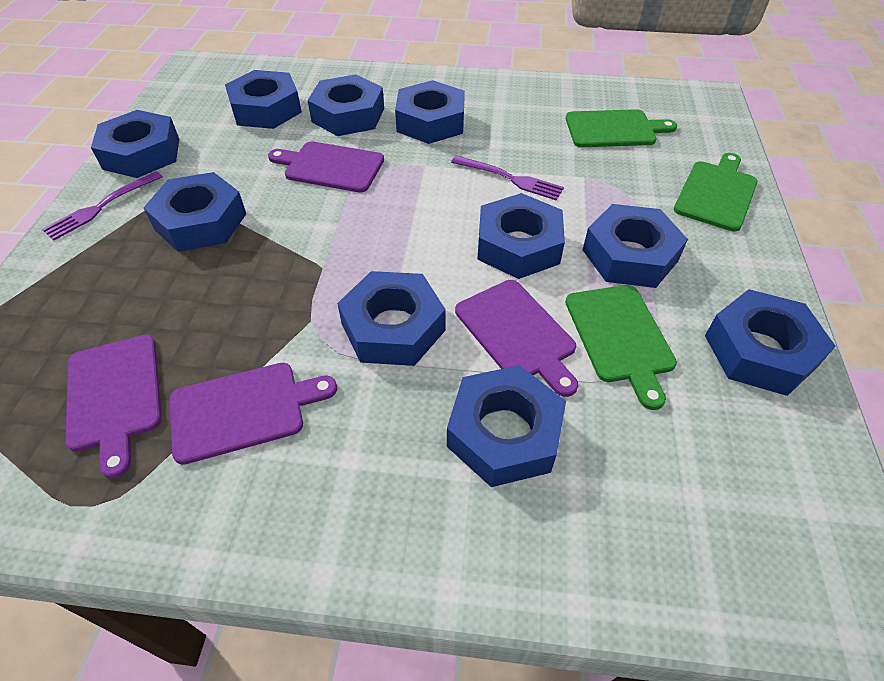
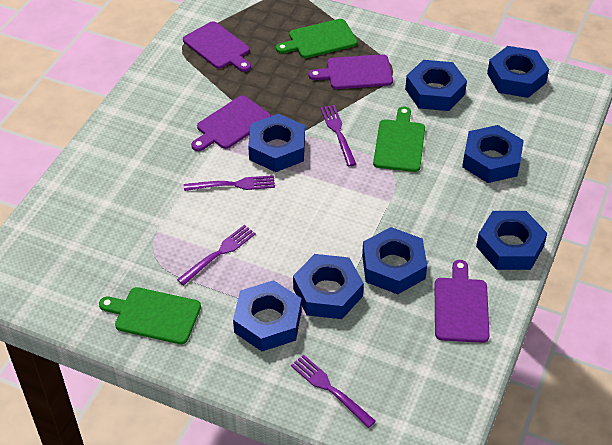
blue nut: [91,110,179,178] [143,172,246,252] [225,70,302,129] [308,75,384,136] [337,271,446,366] [395,80,465,144] [447,365,566,487] [477,193,565,279] [583,204,688,288] [705,289,836,396] = 10 -> [233,280,302,351] [248,114,305,172] [293,254,364,319] [362,227,427,294] [405,60,467,111] [462,125,524,183] [476,211,547,270] [487,46,549,98] = 8
purple fork: [42,171,163,240] [451,156,564,200] = 2 -> [177,225,256,286] [184,175,275,191] [291,355,376,428] [320,105,356,166] = 4

